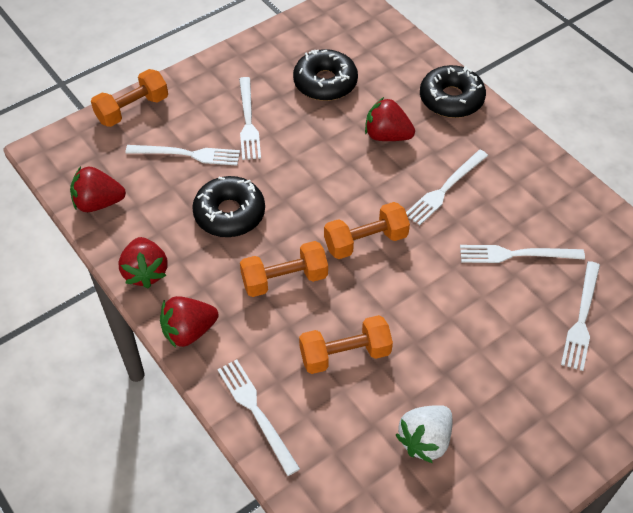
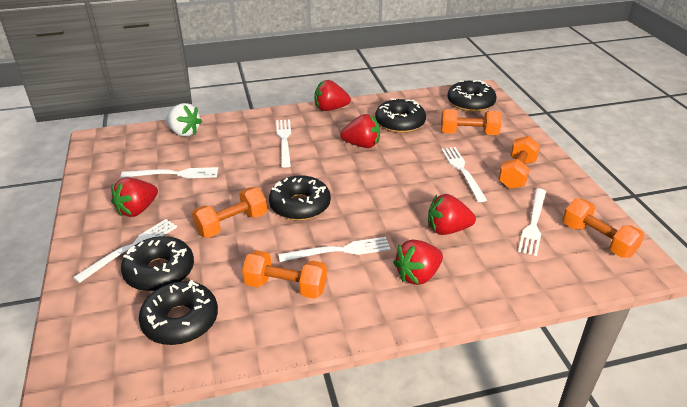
black donut: [192,176,265,237] [293,49,358,101] [420,65,486,118] = 3 -> [121,236,194,291] [139,280,218,345] [269,175,331,221] [375,98,426,133] [447,80,497,112] = 5
orange dumbbell: [91,69,168,127] [240,241,328,297] [299,315,393,374] [324,202,410,259] = 4 -> [192,187,267,238] [242,250,327,299] [441,109,501,135] [499,136,540,189] [563,198,645,258] = 5
red strawberry: [70,167,126,212] [119,237,168,288] [160,296,218,348] [365,97,415,141] = 4 -> [111,178,158,217] [314,80,351,111] [340,114,380,148] [393,240,443,285] [428,194,476,235] = 5

